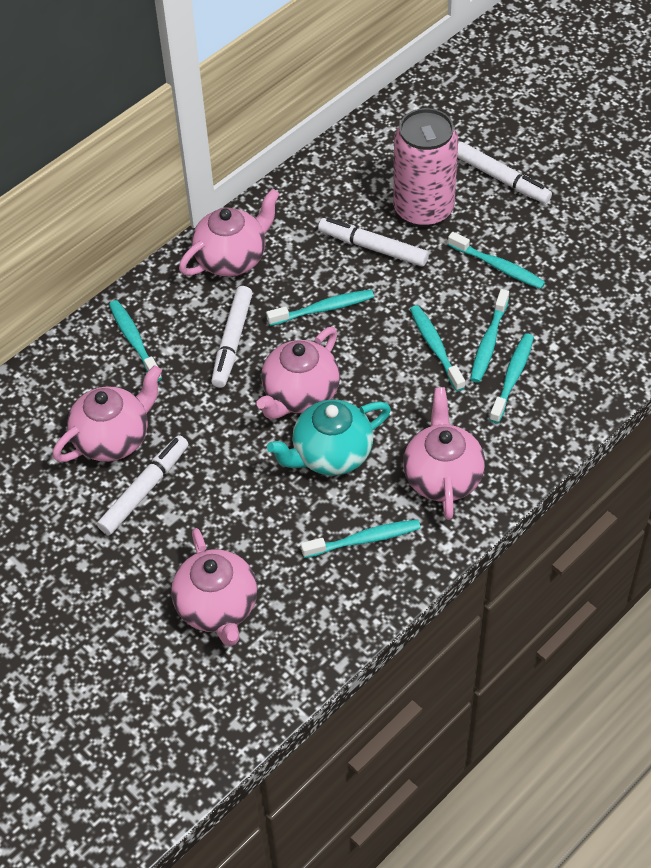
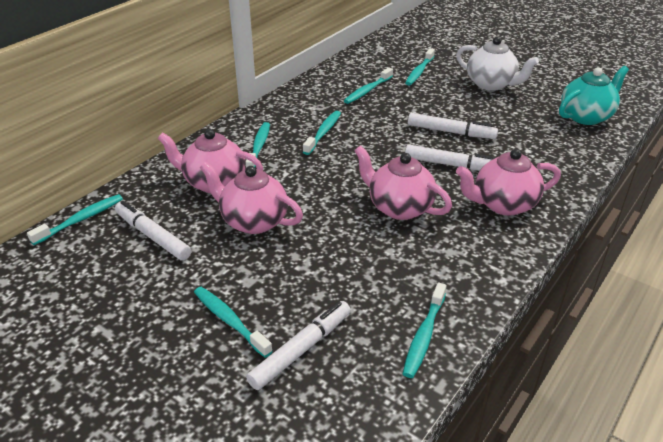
pink can: [393,108,458,227] = 1 -> none = 0
pink teapot: [52,365,162,462] [171,528,257,646] [179,189,280,276] [257,327,340,419] [403,387,485,520] = 5 -> [157,129,263,193] [200,162,303,234] [354,145,452,220] [456,149,561,216] = 4
white teapot: none = 0 -> [456,37,539,91] = 1

